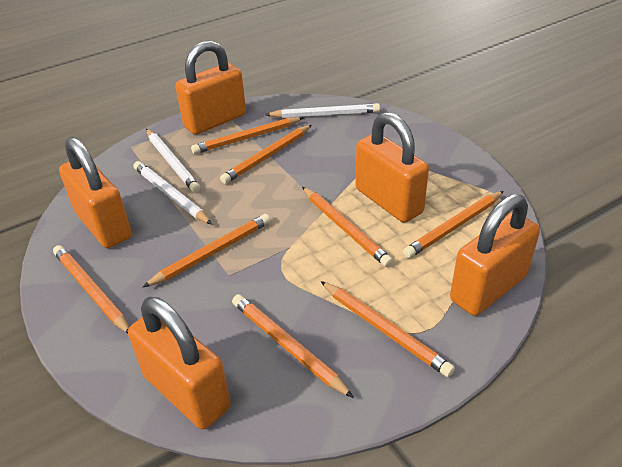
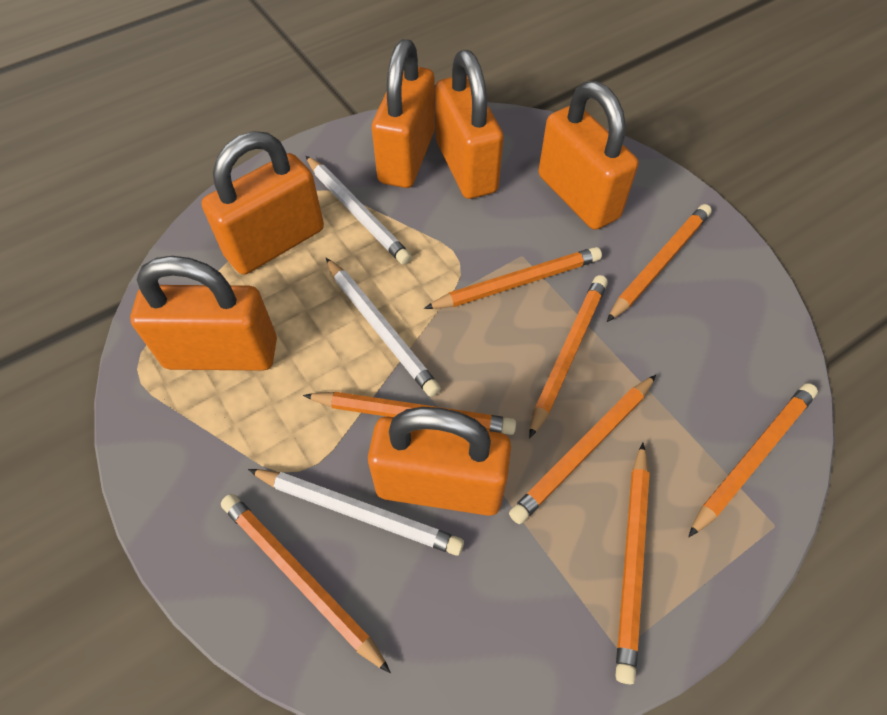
orange padlock: [59,137,132,248] [128,297,231,429] [175,41,246,135] [356,112,429,223] [450,194,540,316] = 5 -> [130,256,277,371] [201,131,324,275] [368,407,511,516] [372,39,435,188] [435,50,504,199] [538,81,639,230] = 6

